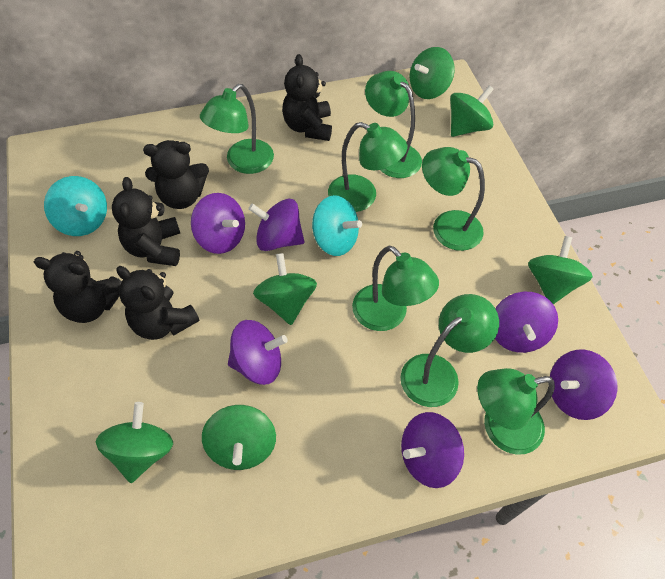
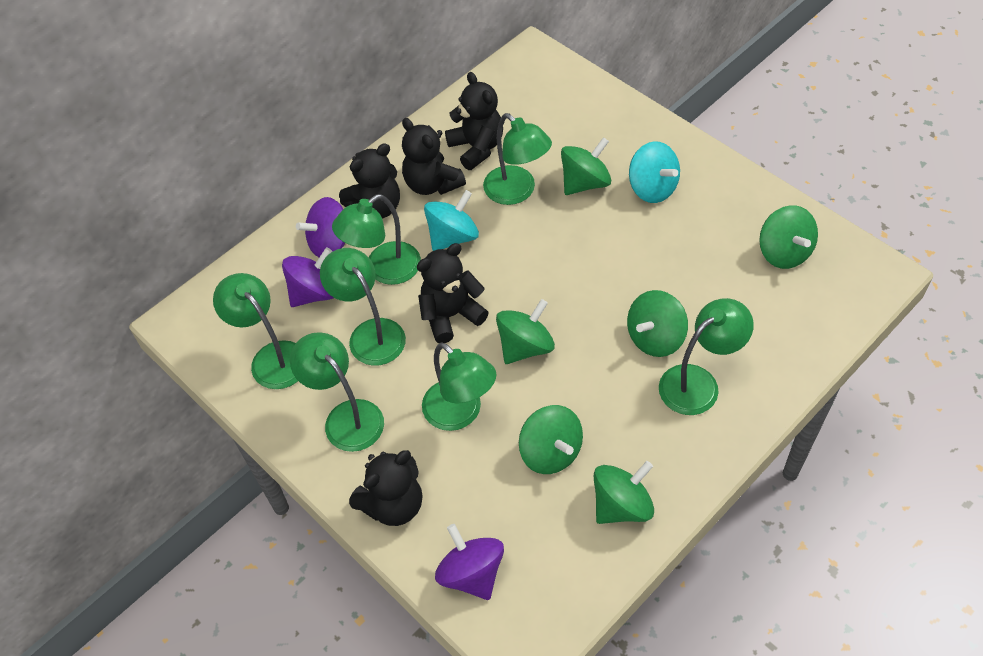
purple spinning top: [191,193,245,254] [228,320,288,385] [248,199,304,251] [401,412,464,488] [495,292,558,353] [550,350,618,420] = 6 -> [282,247,334,307] [296,197,345,257] [435,524,504,600] = 3

